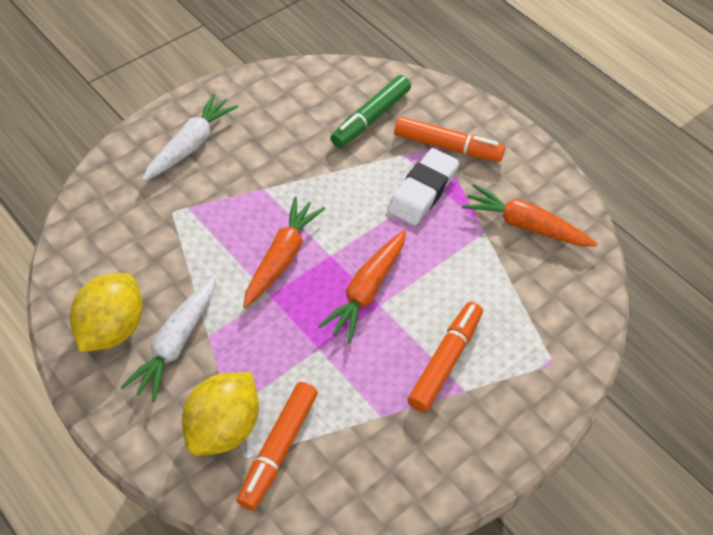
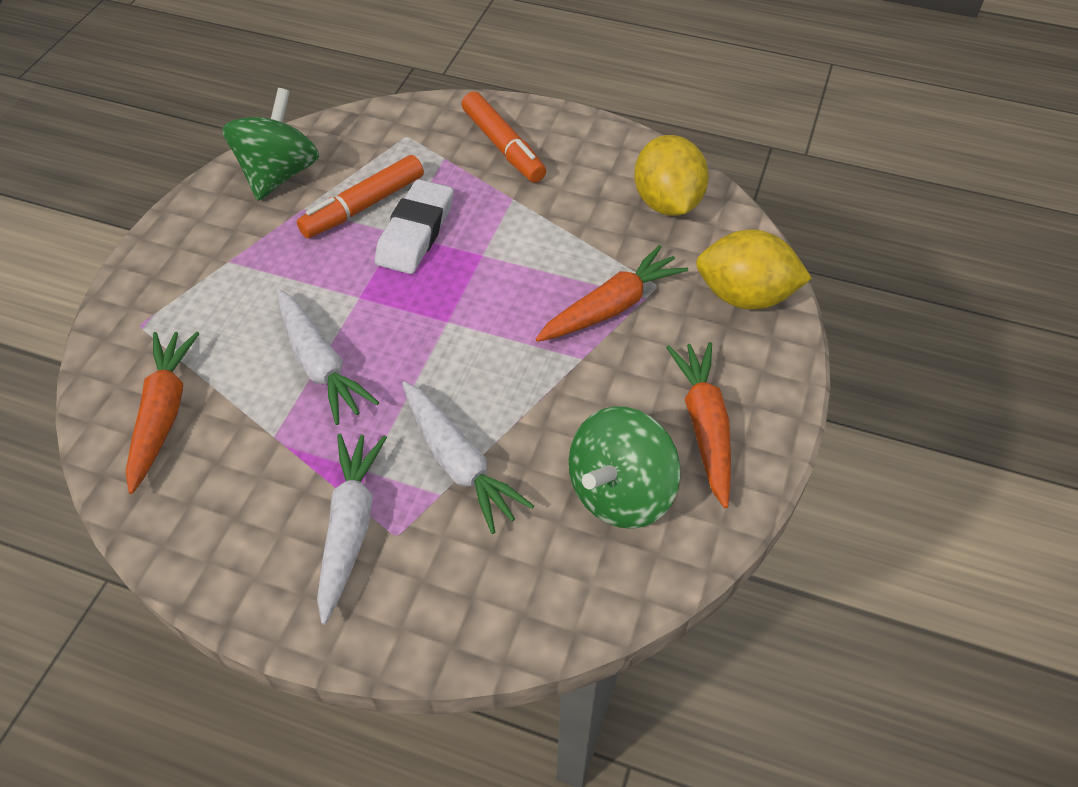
green marker: [330,75,411,148] = 1 -> none = 0
green spinning top: none = 0 -> [223,88,319,201] [569,407,681,529] = 2
orange marker: [237,382,318,511] [394,116,505,162] [407,302,483,412] = 3 -> [297,155,424,238] [462,91,546,183] = 2
white carrot: [121,276,216,402] [142,93,238,181] = 2 -> [277,289,379,425] [317,434,387,625] [402,382,534,534] = 3

